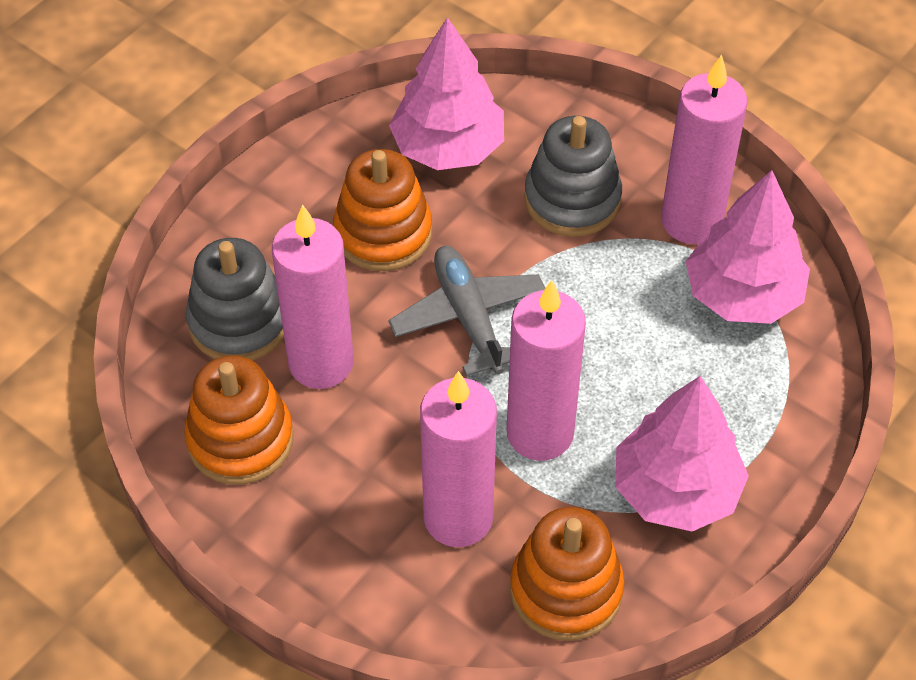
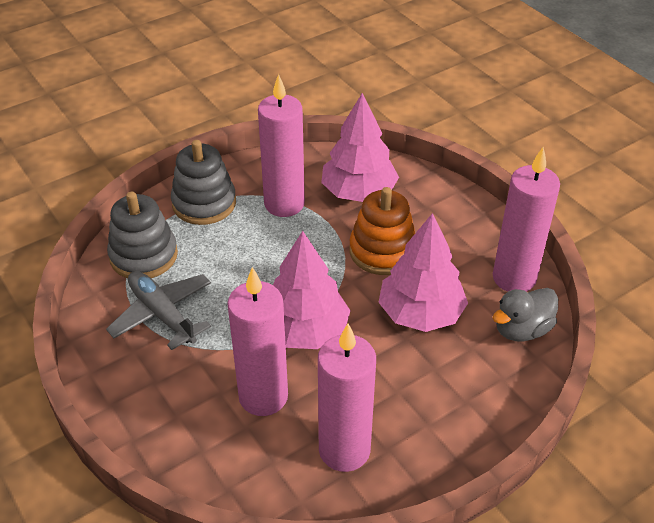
grey duck: none = 0 -> [493,288,558,341] = 1
orange stacking toy: [184,355,294,485] [333,149,432,271] [510,507,625,641] = 3 -> [349,187,415,275] = 1

